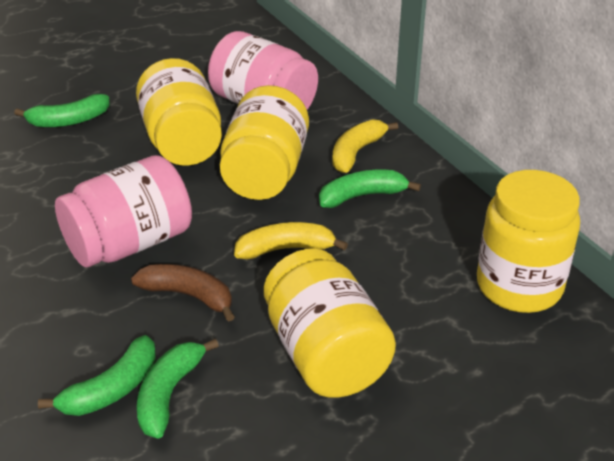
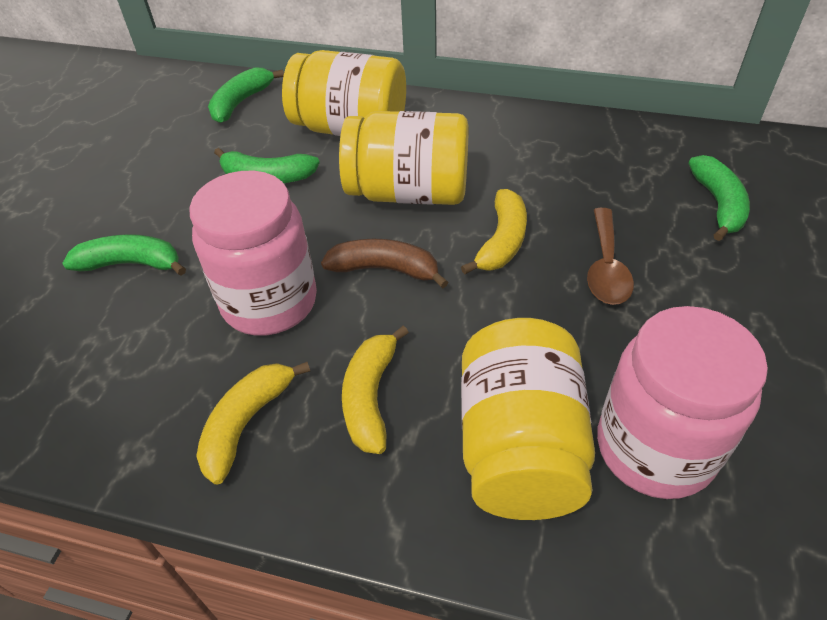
brown spoon: none = 0 -> [587,208,634,305] = 1
yellow banana: [234,222,348,259] [332,119,398,173] = 2 -> [196,362,310,484] [342,326,409,454] [461,189,527,274] = 3
yellow jar: [136,58,222,166] [220,85,309,200] [264,248,396,397] [477,170,580,313] = 4 -> [282,50,406,136] [339,111,469,205] [461,318,595,520] = 3

